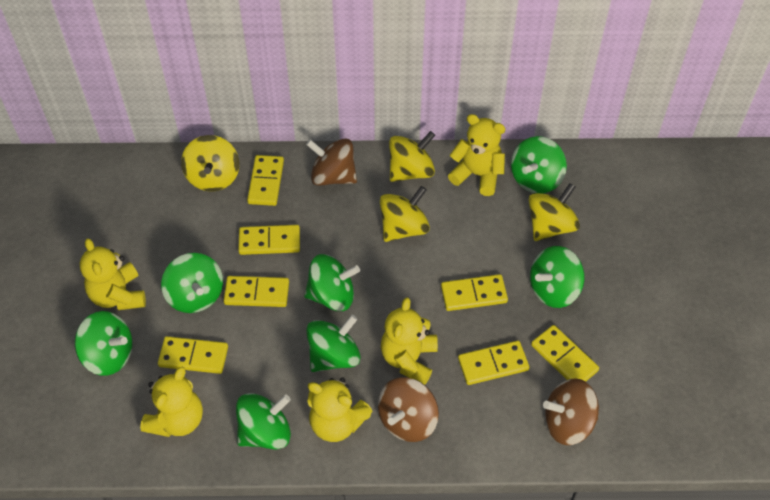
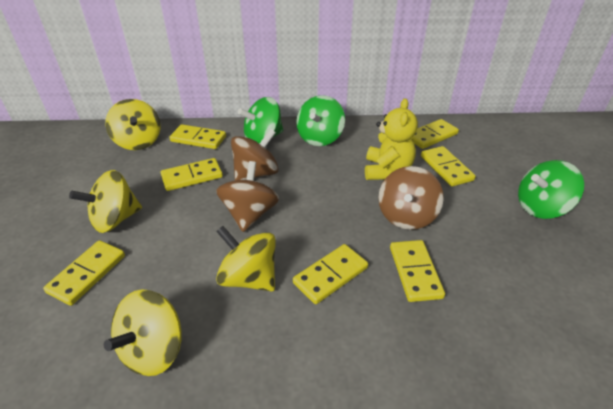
green spinning top: [75,311,132,376] [161,253,223,313] [236,393,291,450] [304,254,360,311] [306,315,361,372] [511,136,567,194] [530,246,585,308] = 7 -> [238,97,283,144] [296,95,345,146] [518,160,584,219] = 3
yellow teddy bear: [80,238,146,310] [140,367,203,437] [307,377,373,442] [381,297,438,385] [448,114,505,196] = 5 -> [365,98,418,180] = 1

